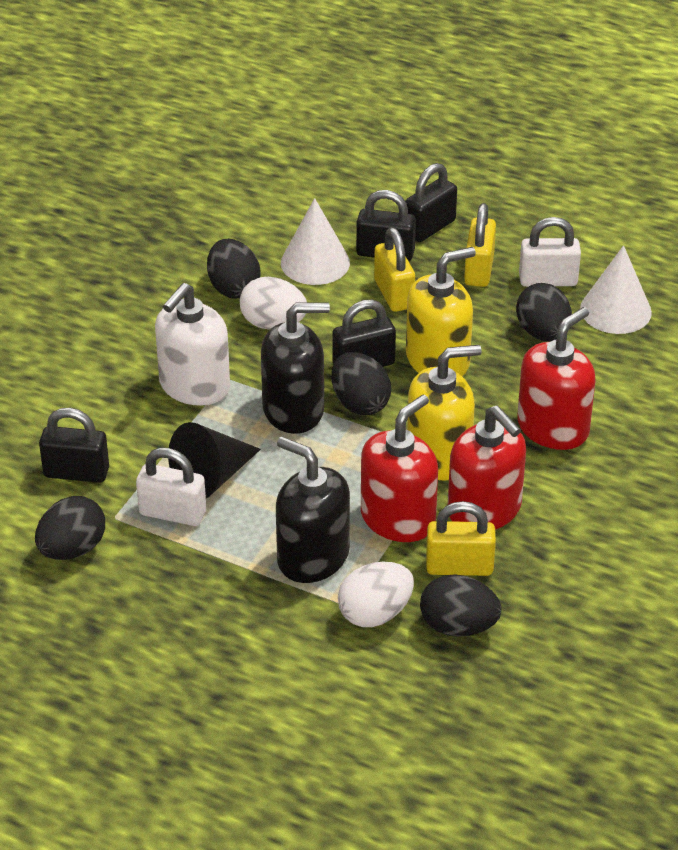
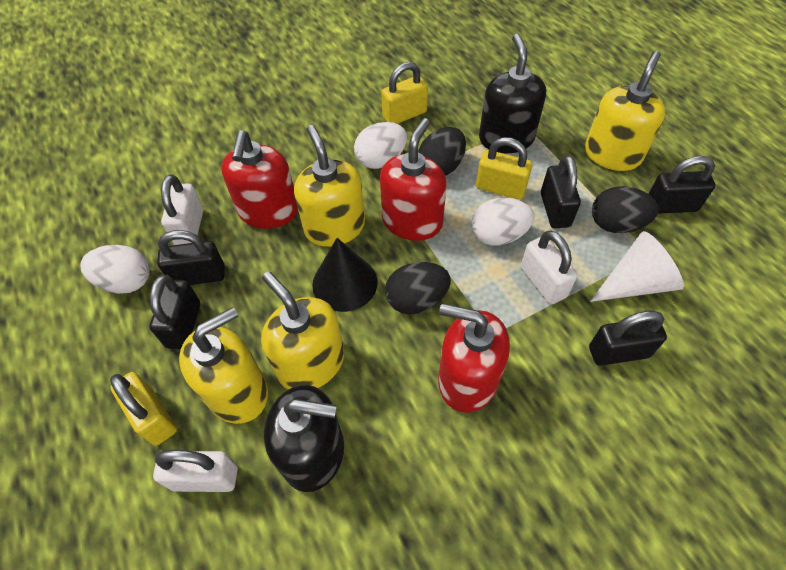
black egg: [35,496,105,560] [207,239,261,299] [332,352,391,415] [420,574,502,637] [516,283,572,341] = 5 -> [385,262,451,315] [418,127,466,176] [592,186,659,233] = 3
black padlock: [39,408,109,483] [332,300,396,367] [356,190,416,261] [405,163,457,242] = 4 -> [150,275,200,349] [157,230,225,285] [541,155,581,228] [589,310,667,366] [648,156,715,214] = 5
white cone: [281,198,350,285] [580,245,652,334] = 2 -> [590,231,684,302] = 1
white egg: [240,277,307,330] [338,562,414,627] = 2 -> [80,245,150,294] [354,122,407,169] [471,198,534,246] = 3
white padlock: [136,448,206,526] [519,217,581,287] = 2 -> [153,450,238,492] [161,174,203,245] [521,230,577,305] = 3
white soap dispenser: [155,283,230,406] = 1 -> none = 0
yellow soap dispenser: [406,247,476,376] [407,345,482,481] = 2 -> [179,307,268,424] [261,272,344,389] [294,125,365,247] [585,51,665,171] = 4

